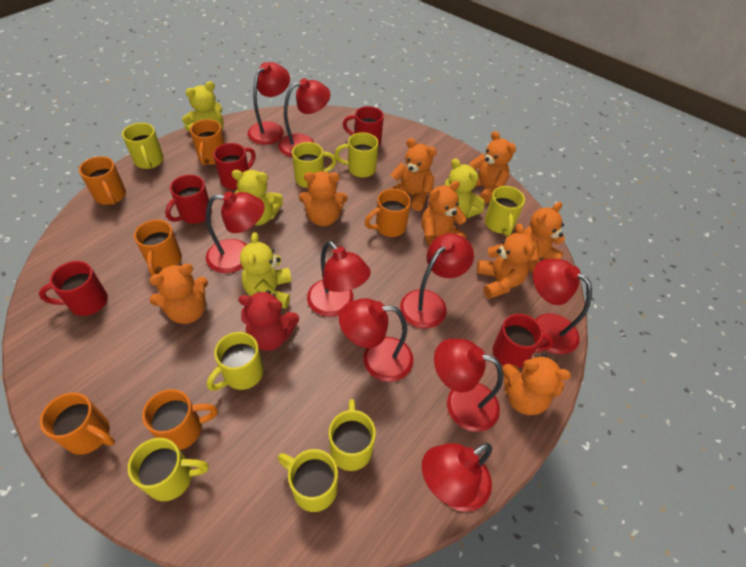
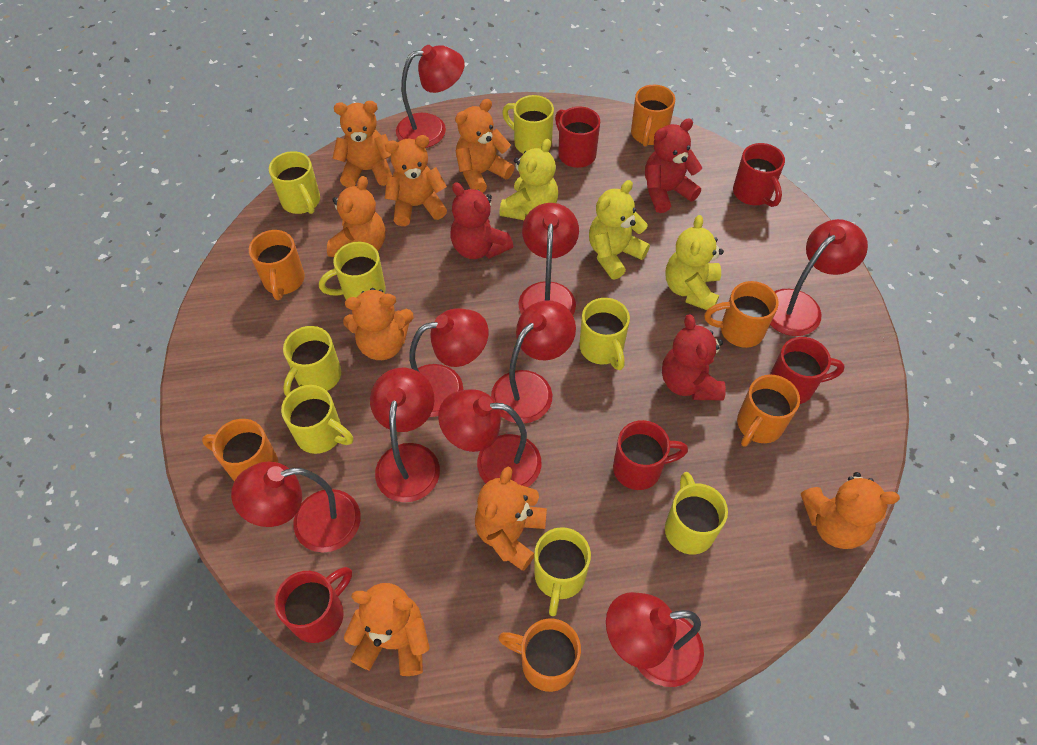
red teddy bear: [238,290,299,351] = 1 -> [450,182,513,259] [645,118,702,213] [662,314,726,400] = 3
yellow teddy bear: [182,81,224,132] [232,170,283,226] [240,232,292,309] [445,159,485,218] = 4 -> [499,139,558,220] [589,180,650,279] [666,215,724,310] = 3

